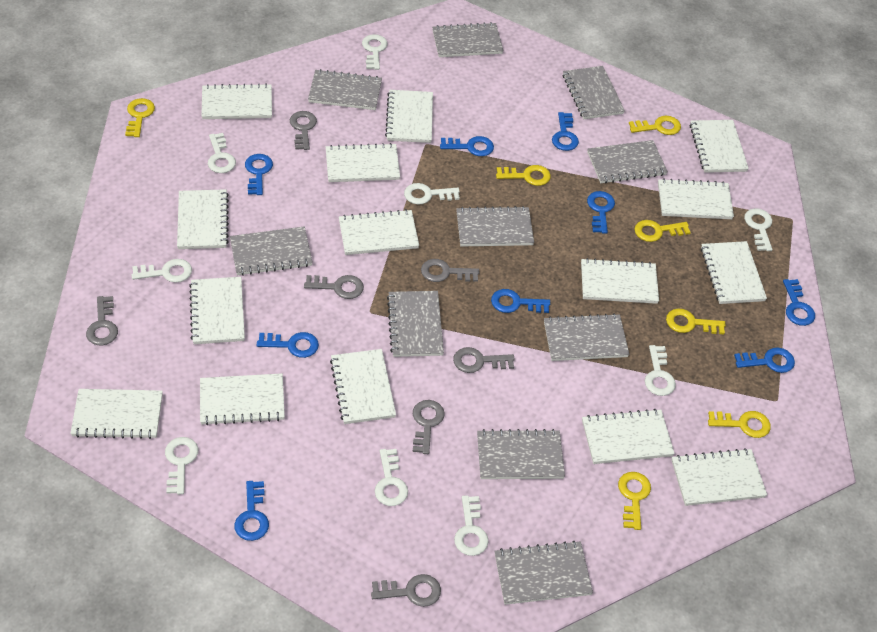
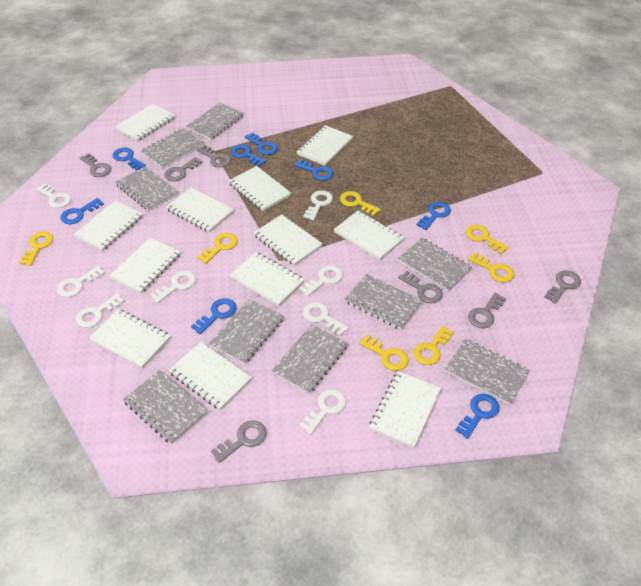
blue key: [234,481,269,541] [245,154,273,195] [257,332,319,358] [440,136,494,156] [491,289,550,313] [552,112,579,151] [587,191,615,234] [734,347,795,373] [783,279,815,326] = 9 -> [60,198,104,224] [113,148,146,170] [191,298,236,334] [231,144,266,167] [245,132,278,155] [294,159,333,181] [417,202,451,230] [455,394,499,439] = 8
grey notebook: [230,226,313,276] [308,69,382,110] [387,291,444,357] [432,22,504,57] [456,206,534,246] [477,429,565,479] [495,541,593,605] [544,313,629,361] [563,66,625,119] [587,140,668,184] = 10 -> [115,166,178,211] [123,370,207,444] [141,128,204,168] [186,103,244,140] [209,299,284,364] [272,324,348,394] [345,274,422,330] [398,238,472,291] [445,339,530,405] = 9
white key: [132,259,192,283] [165,437,198,495] [208,133,236,173] [362,34,388,70] [375,449,408,506] [404,183,460,205] [454,495,489,556] [645,345,676,396] [744,208,772,251] = 9 -> [36,183,71,208] [57,266,105,297] [76,293,125,328] [150,271,196,303] [299,265,343,297] [299,389,346,434] [303,190,333,220] [303,302,349,336] = 8
white notebook: [70,389,163,439] [177,189,229,249] [189,277,245,344] [200,373,285,425] [201,84,272,119] [326,143,400,182] [330,349,396,424] [339,209,419,255] [385,90,433,143] [581,258,659,304] [582,409,675,464] [658,178,734,219] [671,448,767,506] [690,120,749,173] [701,241,767,304] = 15 -> [73,201,143,251] [89,309,171,369] [109,238,181,293] [115,104,175,142] [166,188,234,233] [168,342,252,410] [229,166,291,211] [230,252,305,306] [253,214,323,266] [297,125,353,166] [334,210,404,260] [369,371,441,448] = 12

